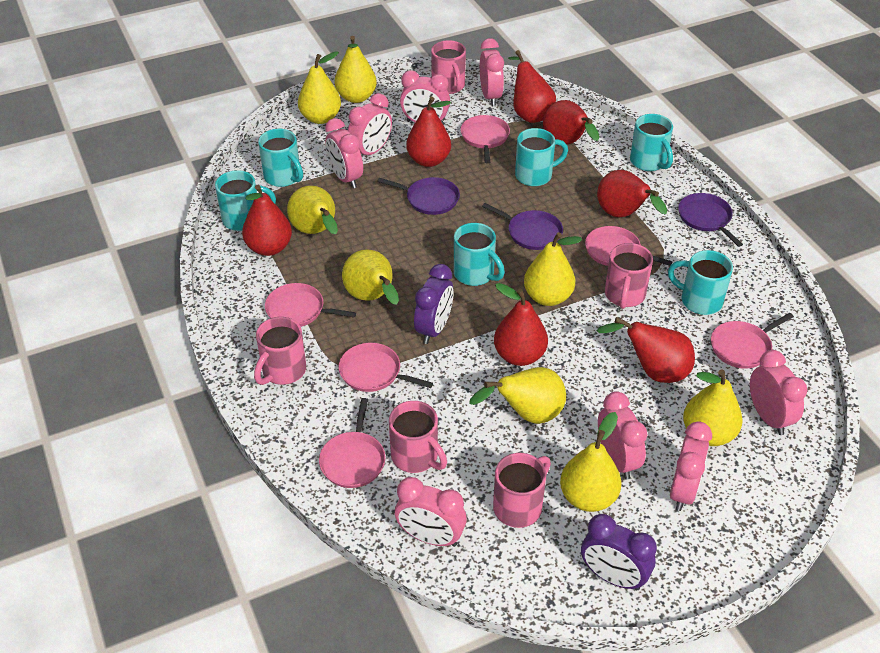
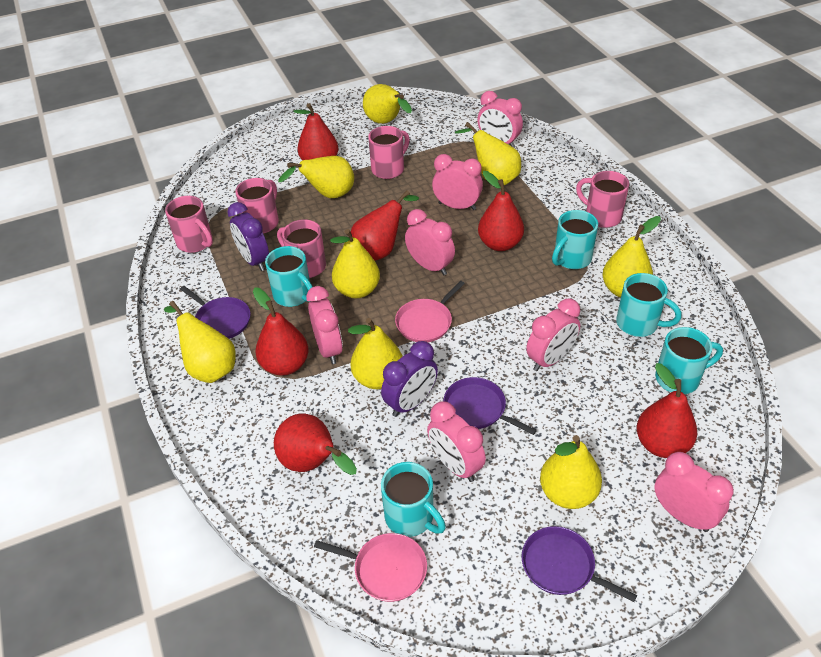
pink clock: [325,118,363,189] [348,93,392,156] [395,477,467,547] [400,70,450,125] [480,38,504,106] [598,391,647,479] [670,421,712,511] [750,350,807,435] = 8 -> [306,286,343,364] [405,209,455,275] [427,402,486,482] [432,154,483,210] [477,91,523,148] [526,299,580,371] [654,452,734,532] = 7
pink pan: [265,283,356,327] [319,398,385,488] [339,343,433,392] [461,115,510,164] [585,226,672,266] [711,313,794,369] = 6 -> [314,533,427,602] [395,281,465,342] = 2
red pear: [242,185,292,256] [406,97,451,167] [494,283,548,366] [508,50,556,123] [543,100,599,145] [596,317,695,383] [597,170,667,217] = 7 -> [253,287,308,375] [274,414,357,475] [294,103,338,160] [351,190,419,261] [478,171,524,251] [637,363,697,458] = 6
turquoise mug: [215,170,276,231] [258,129,303,187] [454,223,505,286] [515,128,568,186] [630,114,673,171] [668,250,733,315] = 6 -> [265,246,313,307] [381,462,446,537] [552,210,598,269] [616,273,681,337] [655,327,723,394] = 5

